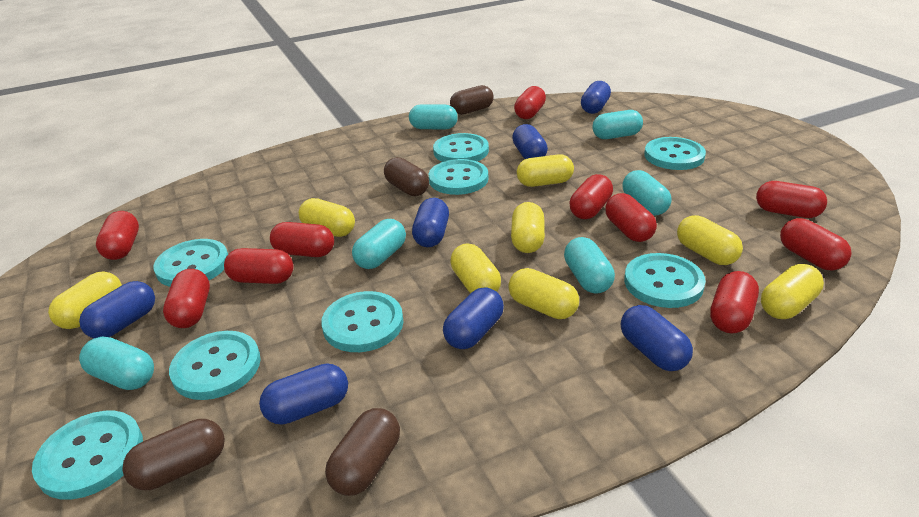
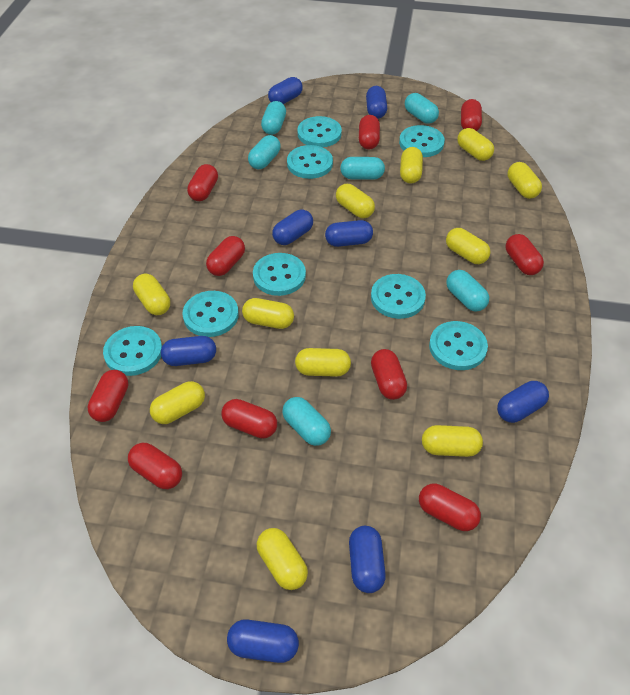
blue capsule: [79,281,155,338] [259,363,348,425] [412,198,449,247] [443,287,504,349] [512,124,548,159] [581,81,611,114] [621,305,693,371] = 7 -> [161,336,216,366] [227,619,299,663] [268,77,303,104] [272,210,313,245] [325,220,373,247] [349,526,386,593] [366,86,387,119] [497,381,549,423] = 8
brown capsule: [122,419,225,490] [325,408,400,496] [384,157,429,196] [450,85,494,115] = 4 -> none = 0
yellow capsule: [48,271,122,329] [299,198,355,237] [450,243,501,293] [508,268,579,319] [511,202,545,253] [517,154,574,187] [677,215,743,265] [761,264,824,319] = 8 -> [133,273,170,315] [150,381,205,424] [242,298,294,329] [257,528,308,590] [295,348,351,377] [336,184,375,218] [400,147,423,184] [422,425,483,457] [446,228,490,264] [457,128,494,161] [508,162,542,199] = 11

